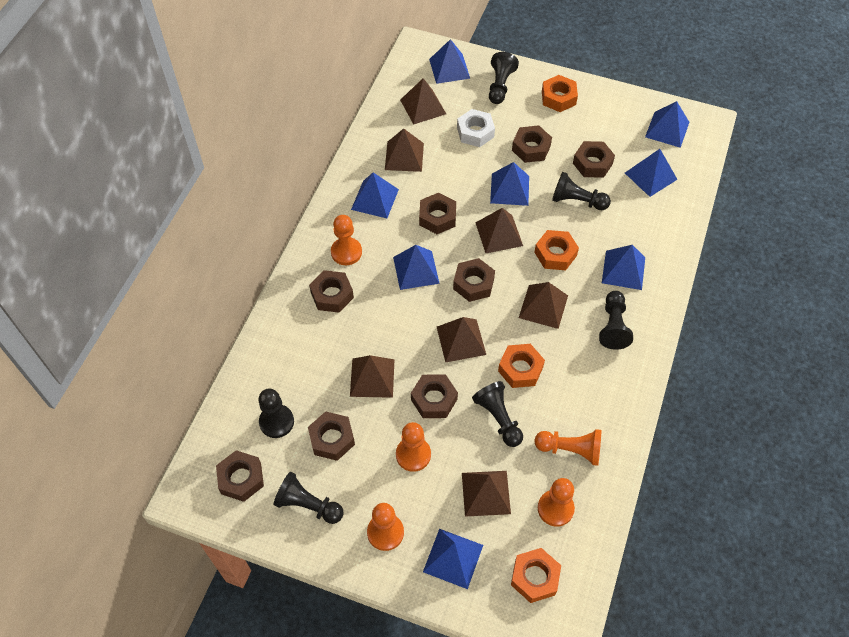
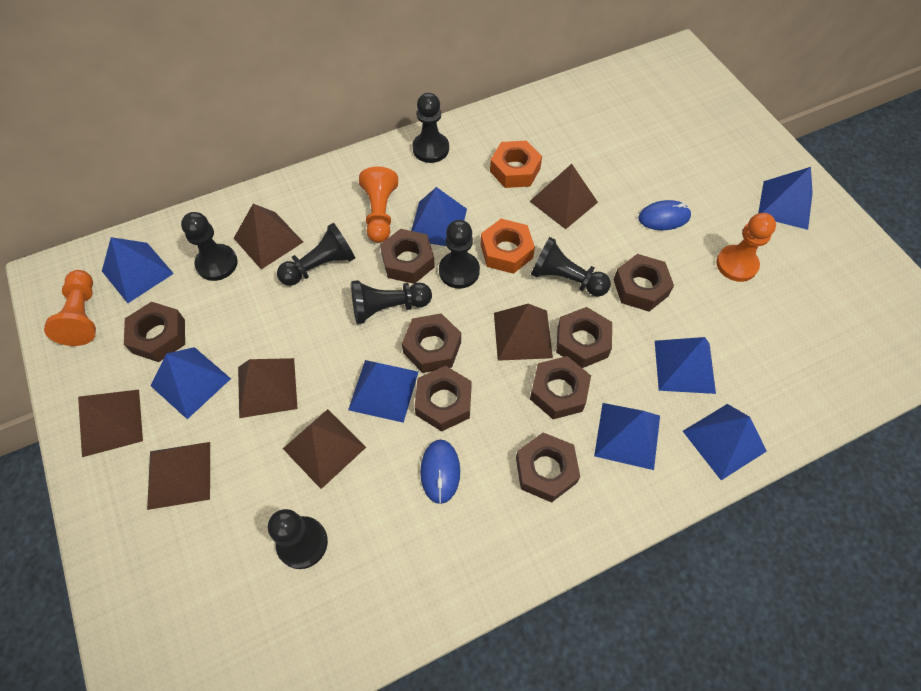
black pawn: [258,388,294,438] [273,472,344,524] [472,381,523,447] [489,52,519,104] [552,172,611,210] [599,291,633,350] = 6 -> [181,212,238,281] [268,509,328,569] [277,223,355,286] [351,280,432,324] [412,93,449,163] [439,220,480,289] [531,237,611,297] = 7
blue mouse: none = 0 -> [420,439,460,504] [638,200,691,230] = 2
orange nut: [498,344,545,388] [511,548,561,603] [534,230,579,270] [542,75,578,112] = 4 -> [481,219,535,274] [490,140,542,188] = 2
orange pawn: [331,215,362,265] [367,503,404,551] [396,422,431,472] [534,429,602,466] [538,478,575,527] = 5 -> [44,270,96,346] [359,167,398,243] [716,213,776,282] = 3
white nut: [457,109,495,147] = 1 -> none = 0

